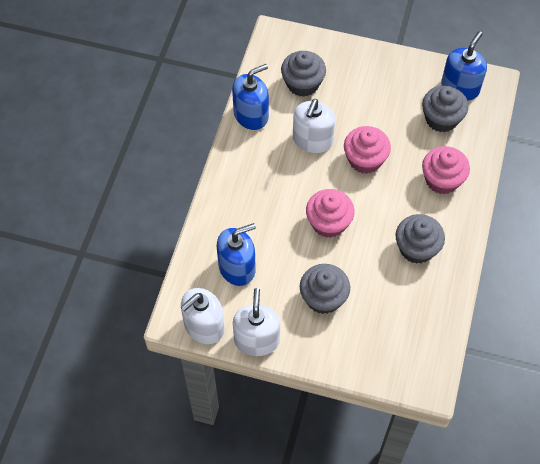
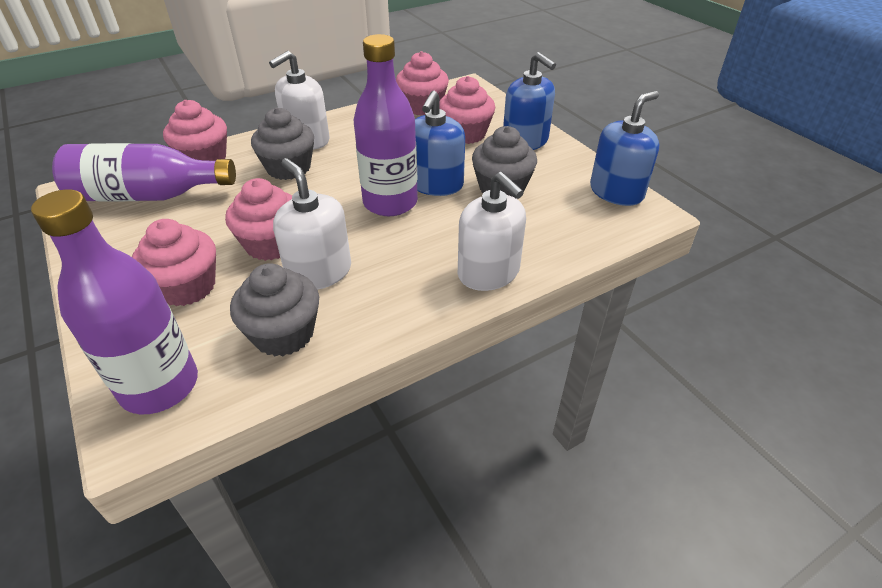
grey cupcake: [281,51,326,97] [300,264,350,314] [395,214,445,264] [422,86,468,132] = 4 -> [230,263,319,356] [251,108,314,180] [472,126,537,198] = 3
pink cupcake: [306,189,355,238] [344,126,391,174] [422,146,470,194] = 3 -> [132,219,216,306] [163,100,227,161] [225,178,292,261] [396,51,449,116] [439,76,495,144] = 5
purple bottle: none = 0 -> [31,189,198,415] [52,143,236,202] [354,34,418,216] = 3

